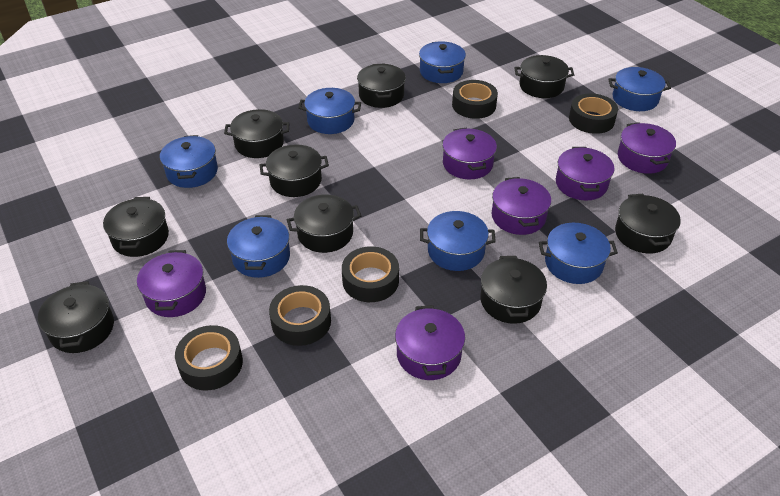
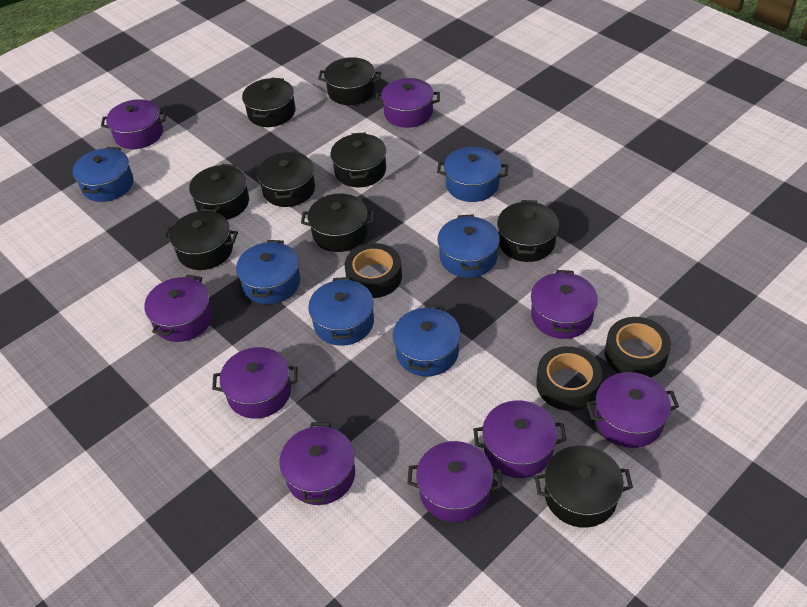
black tape: [175,325,243,390] [269,285,331,346] [342,246,399,302] [452,80,498,119] [569,93,618,134] = 5 -> [344,243,402,298] [536,346,602,411] [605,317,671,377] = 3
blue pot: [160,135,218,188] [227,215,290,278] [298,88,361,134] [419,41,466,83] [420,211,496,271] [539,223,618,284] [608,67,671,111] = 7 -> [72,147,133,202] [236,240,300,304] [308,277,374,346] [393,304,461,377] [437,147,508,202] [437,215,500,278] = 6
purple pot: [137,250,206,317] [395,305,465,380] [442,128,497,179] [492,177,551,235] [556,147,615,200] [618,122,676,174] = 6 -> [101,99,166,149] [144,274,213,342] [212,347,297,419] [280,422,355,505] [375,78,440,128] [407,441,502,522] [473,400,566,478] [531,270,598,339] [586,372,679,448] = 9

